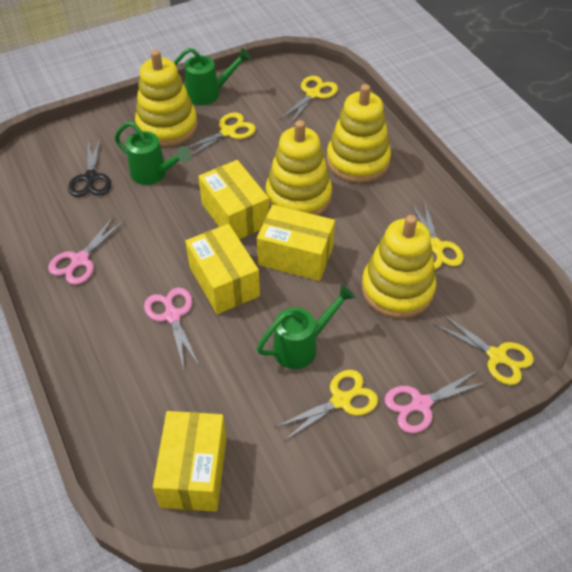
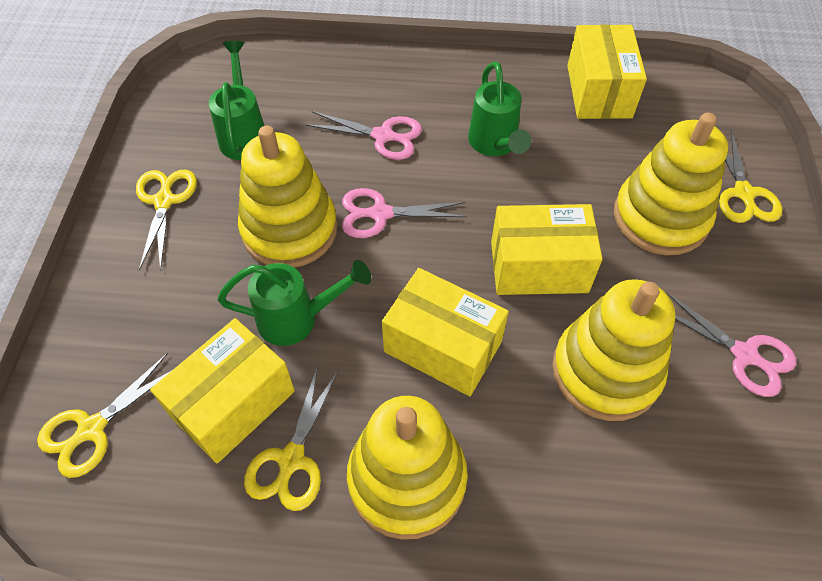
black scissors: [68,136,111,197] = 1 -> none = 0
yellow scissors: [187,112,256,156] [274,370,378,442] [279,76,338,125] [411,200,464,269] [433,314,534,385] = 5 -> [37,353,171,478] [136,170,197,270] [244,365,339,511] [719,130,782,223] = 4

